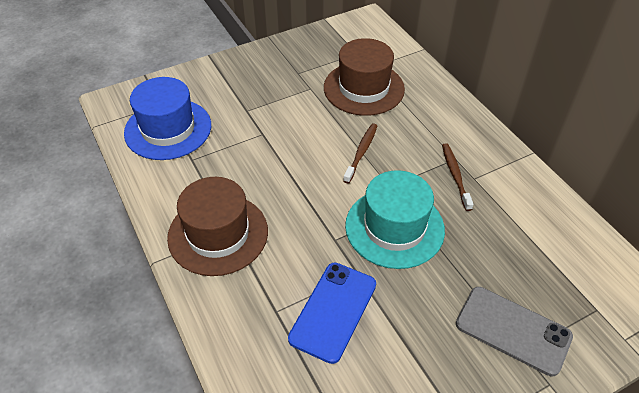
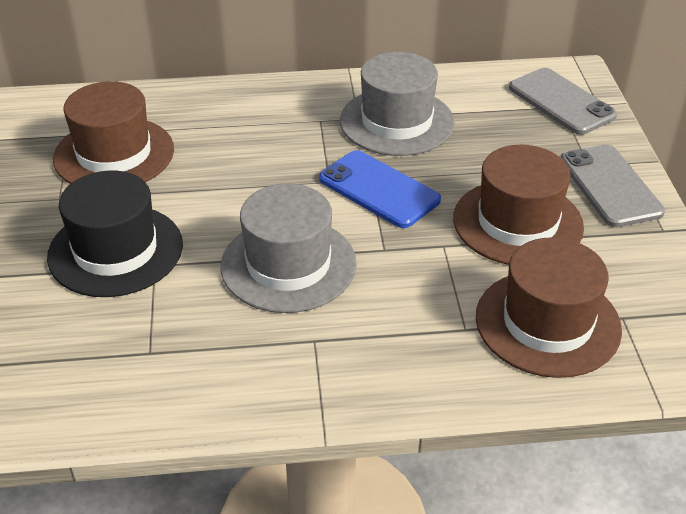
black hat: none = 0 -> [47,170,183,297] = 1
blue hat: [124,77,211,160] = 1 -> none = 0
brown hat: [167,177,268,276] [324,38,405,116] = 2 -> [53,81,174,184] [453,145,584,265] [476,237,622,378] = 3
brown toothbrush: [343,123,377,183] [442,143,474,211] = 2 -> none = 0
grey hat: none = 0 -> [220,184,357,313] [340,52,455,156] = 2
grey phone: [456,287,573,376] = 1 -> [509,68,617,135] [561,145,665,227] = 2
turquoise hat: [345,170,445,269] = 1 -> none = 0

